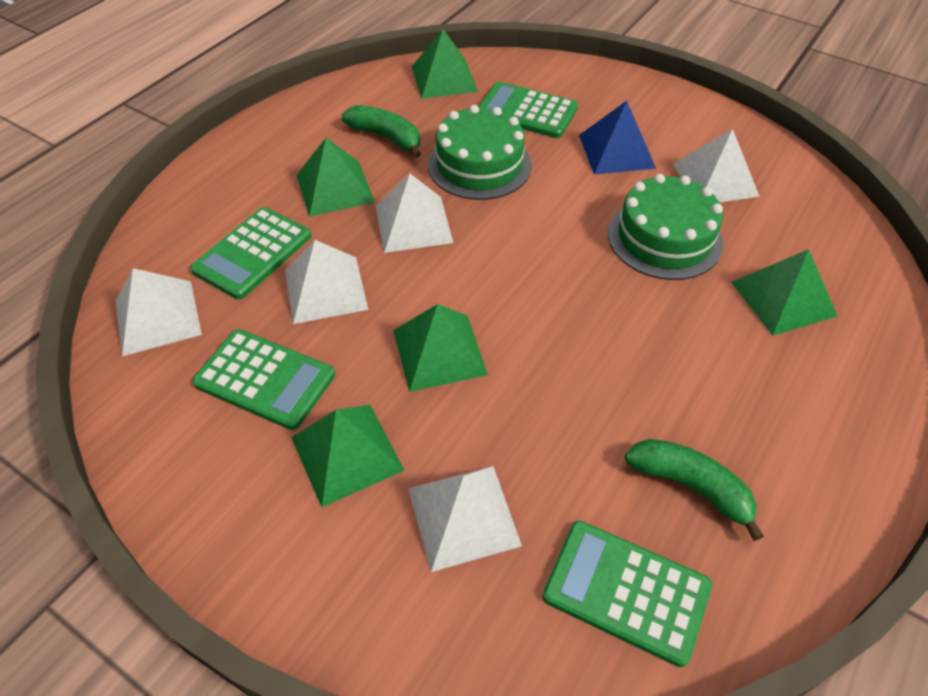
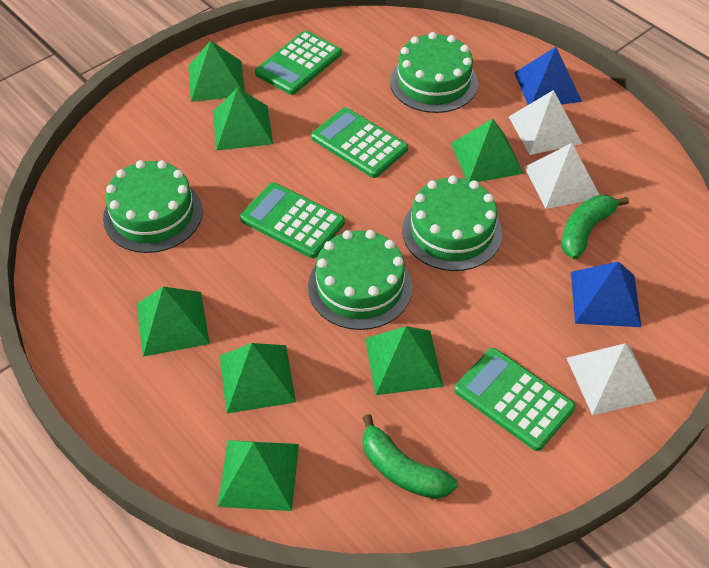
blue pyramid: [579,101,656,174] = 1 -> [514,47,582,105] [571,261,641,327] = 2
green cake: [428,105,532,200] [608,174,723,280] = 2 -> [103,160,203,253] [308,230,412,330] [390,32,478,113] [402,176,502,271] = 4
green pyramid: [291,405,404,507] [297,138,375,217] [393,304,488,392] [412,29,478,99] [731,249,837,336] = 5 -> [137,287,210,357] [188,41,245,102] [213,88,273,151] [218,440,299,511] [220,343,296,414] [365,326,443,395] [451,119,524,182] = 7
white pyramid: [116,268,202,356] [285,240,368,324] [375,174,453,253] [408,466,522,572] [673,129,760,202] = 5 -> [509,90,582,155] [524,143,599,209] [566,343,657,415] = 3

